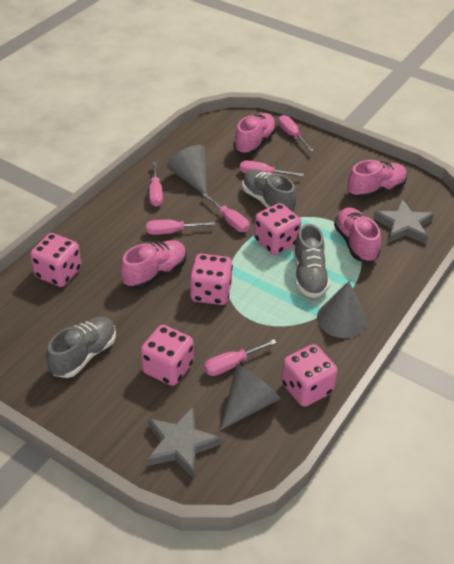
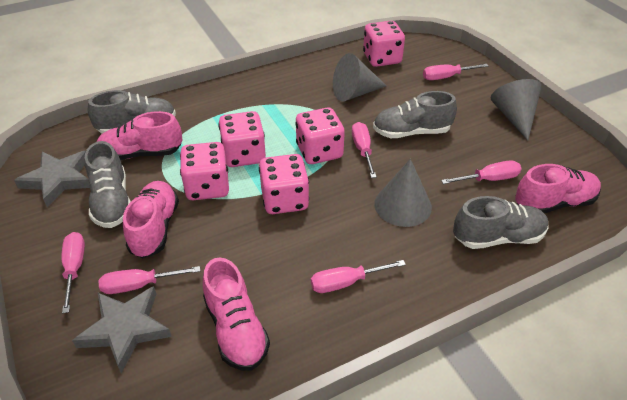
grey shoe: [46,317,116,378] [242,169,297,211] [293,224,330,298] = 3 -> [85,141,131,228] [88,90,176,134] [373,91,457,138] [453,196,548,249] = 4

